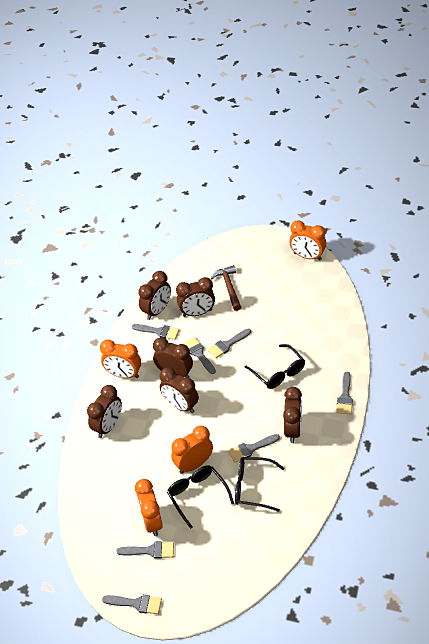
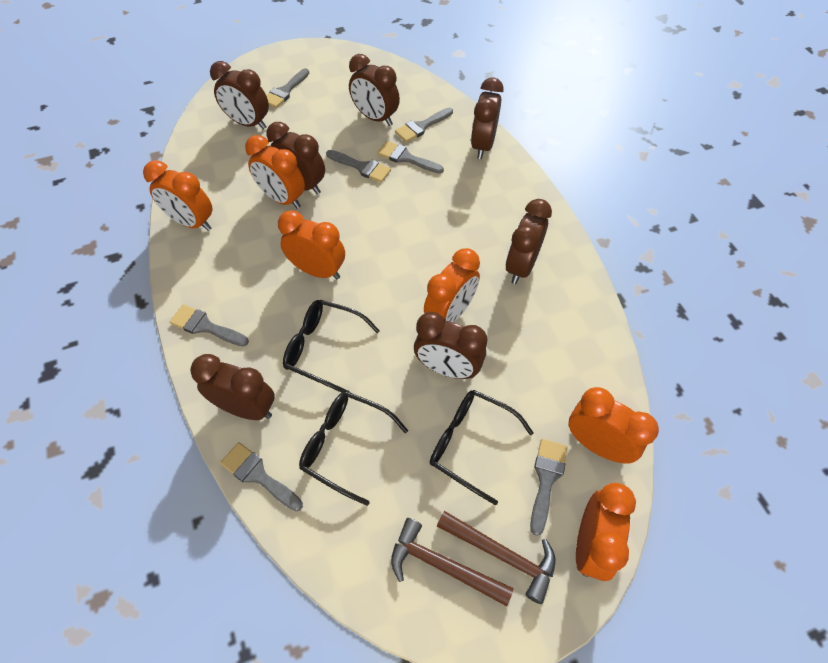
brown clock: [87,385,122,438] [138,271,171,320] [153,337,193,378] [160,367,199,413] [176,277,215,317] [283,387,302,443] = 6 -> [190,354,275,420] [210,61,269,129] [266,122,325,194] [349,54,400,126] [414,312,488,379] [471,77,504,159] [506,199,552,284] = 7
brown hammer: [211,265,241,311] = 1 -> [391,518,514,606] [437,511,555,604] = 2
orange clock: [100,339,141,378] [135,479,163,536] [171,426,213,474] [289,220,326,260] = 4 -> [143,160,213,231] [245,135,305,209] [278,210,345,279] [424,248,480,322] [569,387,659,464] [576,483,636,581] = 6

